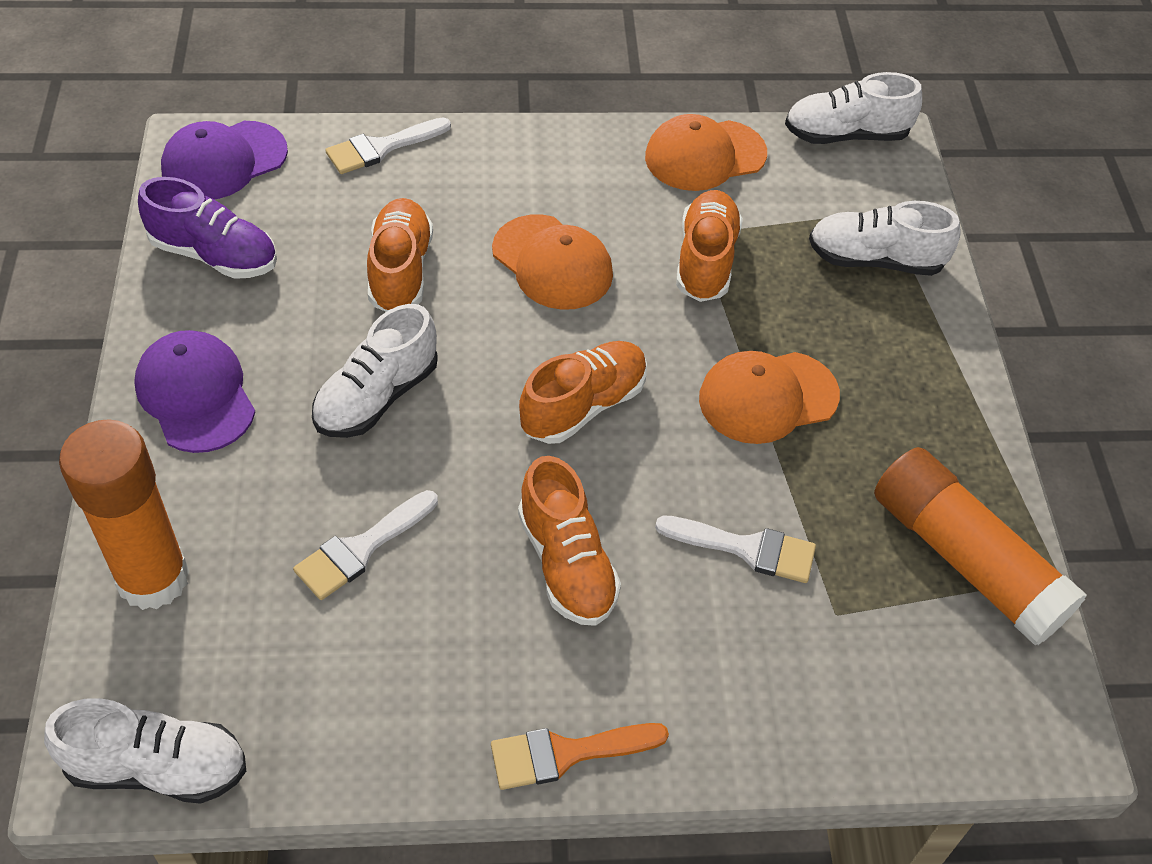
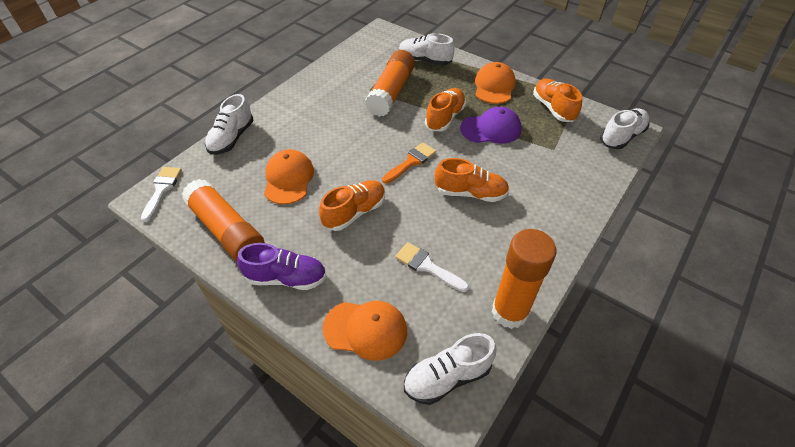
orange glue stick: [59,419,190,610] [874,447,1087,646] = 2 -> [182,179,265,262] [365,50,415,117] [492,229,556,329] = 3
purple cap: [134,330,255,453] [161,121,288,199] = 2 -> [460,107,522,143] = 1
white brush: [293,490,438,600] [325,117,451,174] [655,515,816,583] = 3 -> [141,167,182,222] [395,242,469,292] = 2

